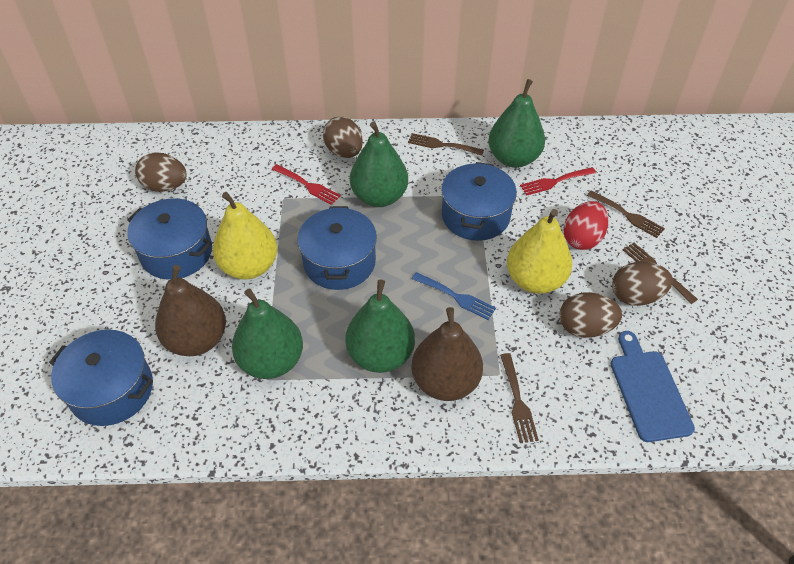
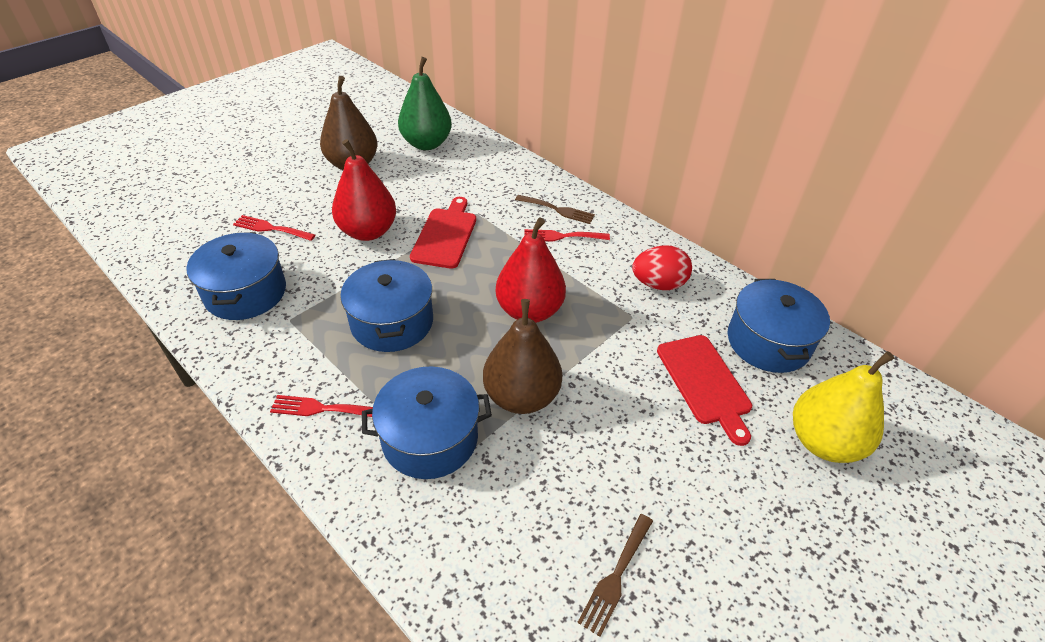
blue cutting board: [611,331,695,442] = 1 -> none = 0
blue fork: [412,272,496,320] = 1 -> none = 0
brown egg: [135,152,187,192] [323,117,363,158] [560,292,622,338] [612,262,673,306] = 4 -> none = 0
brown fork: [408,133,484,156] [500,353,539,443] [587,190,665,238] [623,243,698,304] = 4 -> [515,195,595,224] [577,514,653,637] = 2
green pear: [232,289,303,379] [345,279,415,373] [350,121,408,207] [488,79,545,168] = 4 -> [398,57,452,150] = 1
red cutting board: none = 0 -> [410,197,476,269] [657,335,752,446] = 2
red fork: [272,164,341,205] [520,167,596,196] = 2 -> [233,215,315,241] [270,395,373,417] [524,229,610,242] = 3
red pear: none = 0 -> [332,139,396,241] [496,218,566,323] = 2
yellow pear: [213,192,278,279] [507,209,572,294] = 2 -> [793,351,894,463] = 1

